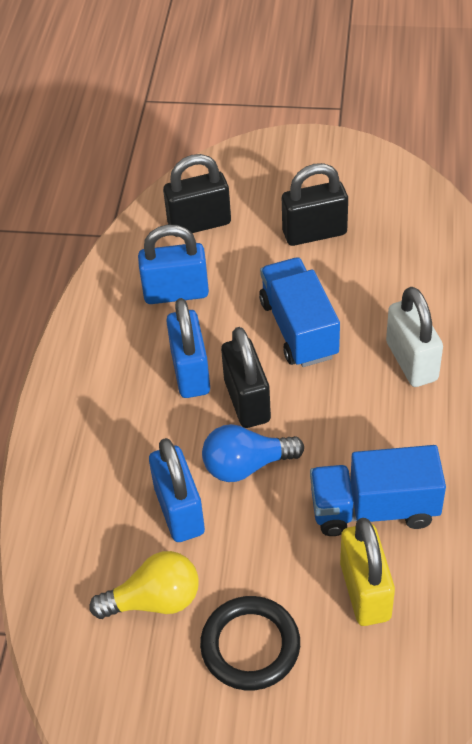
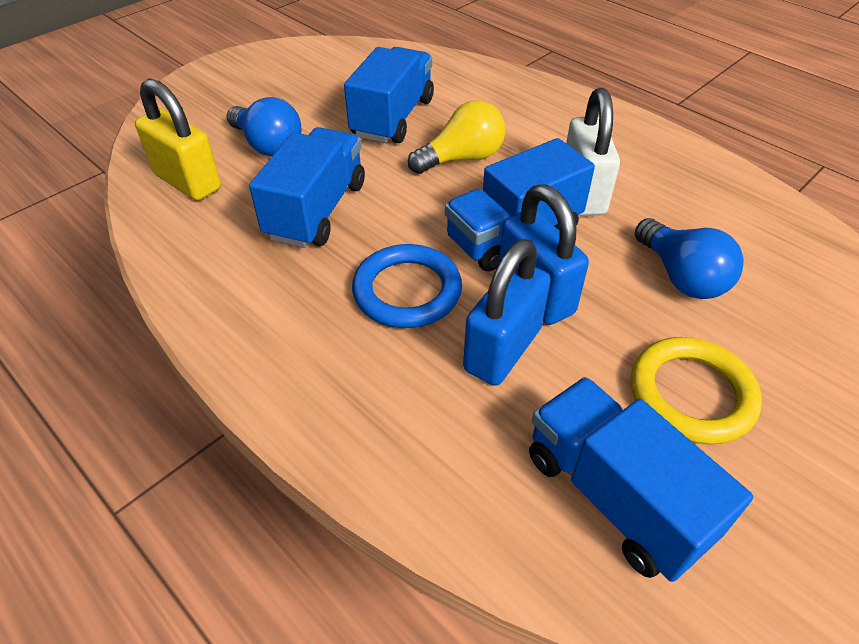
black padlock: [163,154,231,237] [221,327,271,428] [282,163,348,246] = 3 -> none = 0
black ring: [200,596,300,690] = 1 -> none = 0
blue light bulb: [202,424,304,482] = 1 -> [227,97,301,156] [635,218,744,299] = 2
blue padlock: [138,225,209,304] [149,438,205,542] [166,298,210,398] = 3 -> [463,239,551,386] [498,184,589,325] = 2
blue ring: none = 0 -> [352,244,462,328] = 1
blue truck: [259,257,340,367] [310,445,446,536] = 2 -> [249,127,365,248] [344,47,434,143] [445,138,595,272] [529,377,753,582] = 4
yellow ring: none = 0 -> [631,337,762,444] = 1

